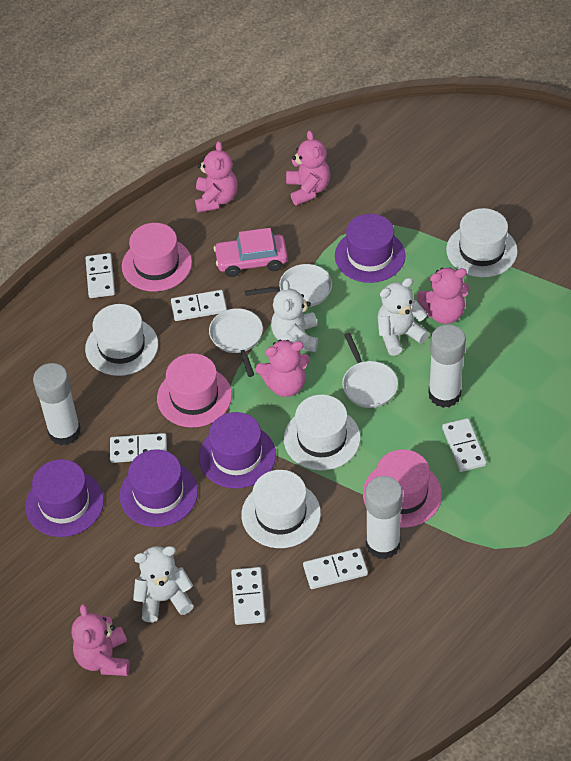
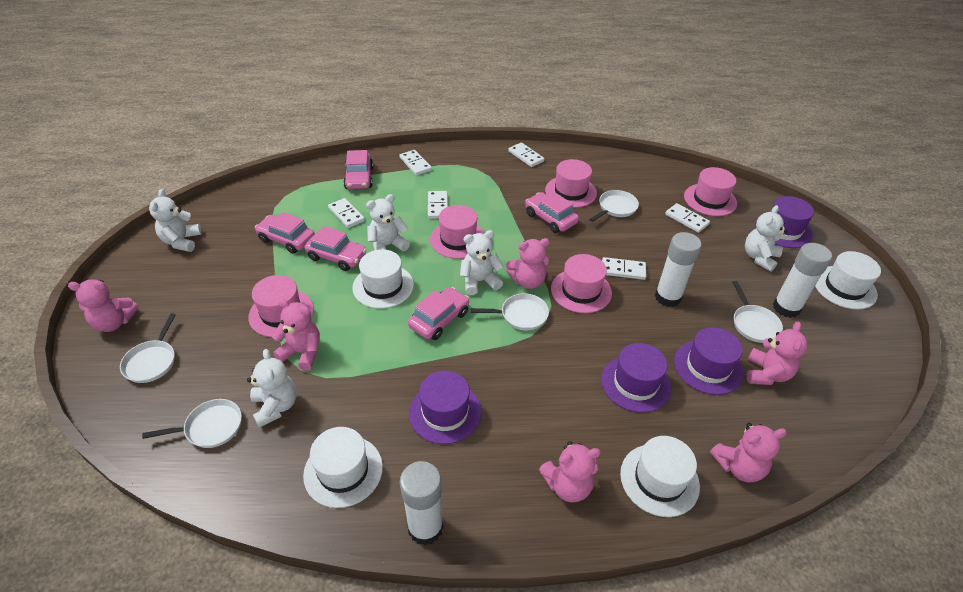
pink car: [214,228,288,277] = 1 -> [255,212,315,254] [304,226,367,271] [343,150,373,189] [408,287,469,340] [525,192,579,233] = 5
pink hat: [122,223,192,292] [157,353,232,428] [363,449,442,528] = 3 -> [248,275,314,337] [430,205,485,259] [545,159,597,208] [551,254,612,313] [684,167,737,216] = 5
pink teddy bear: [71,604,130,676] [195,141,238,213] [256,339,310,397] [286,130,330,206] [417,268,469,324] = 5 -> [68,280,139,332] [272,299,320,371] [506,238,550,289] [539,441,601,503] [710,423,787,483] [747,322,808,385] = 6
white pan: [209,308,263,377] [245,264,332,307] [342,333,398,408] = 3 -> [120,313,176,383] [142,399,242,448] [471,293,549,331] [589,190,639,222] [732,281,783,343] = 5
white teddy bear: [133,546,194,622] [271,280,318,352] [378,278,429,356] = 3 -> [149,189,202,252] [247,349,297,428] [366,194,410,251] [460,230,504,295] [745,205,787,272] = 5

